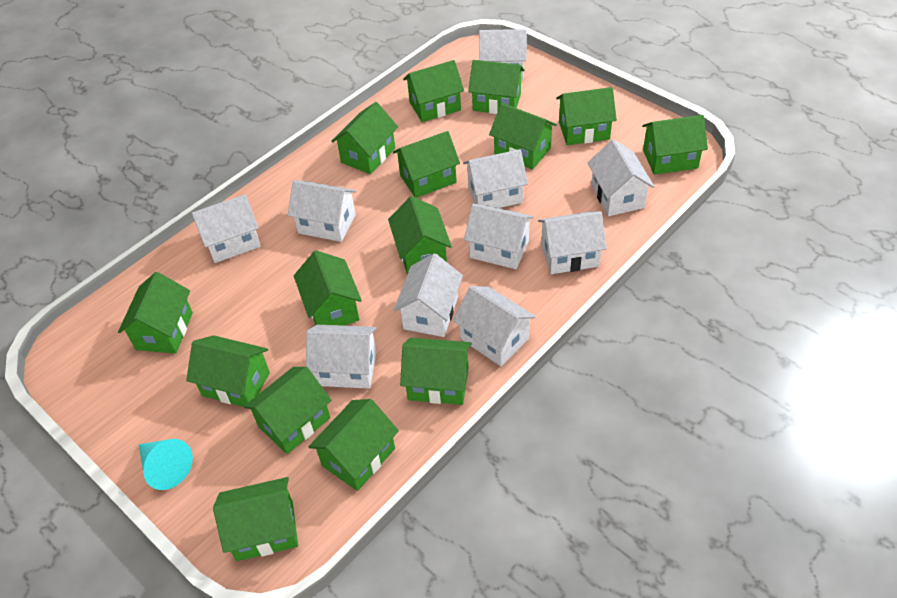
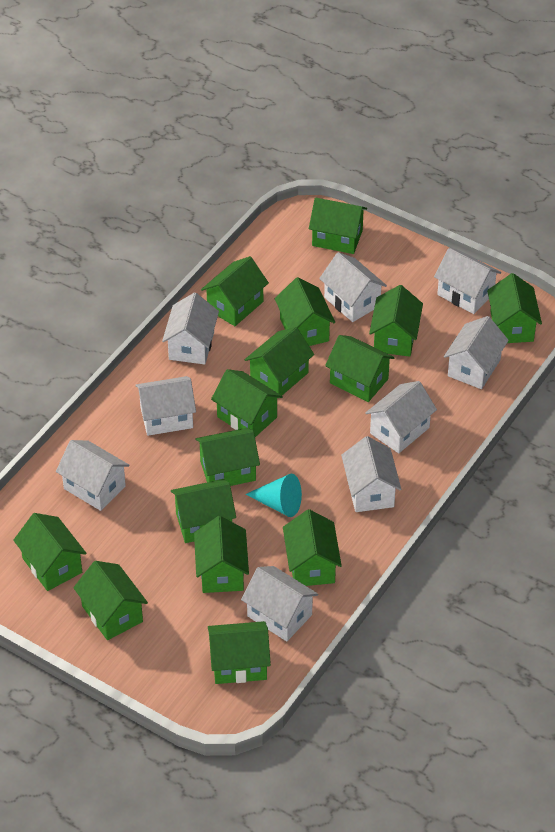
white house: [192,194,261,263] [288,180,356,242] [306,325,377,389] [394,253,463,337] [453,286,536,366] [463,149,528,208] [464,204,534,269] [479,29,527,80] [538,211,607,274] [587,139,655,216] = 10 -> [56,440,130,511] [135,376,196,436] [162,292,219,365] [241,566,318,641] [319,252,387,322] [341,436,401,512] [365,381,437,453] [434,248,501,314] [444,316,509,389] = 9

